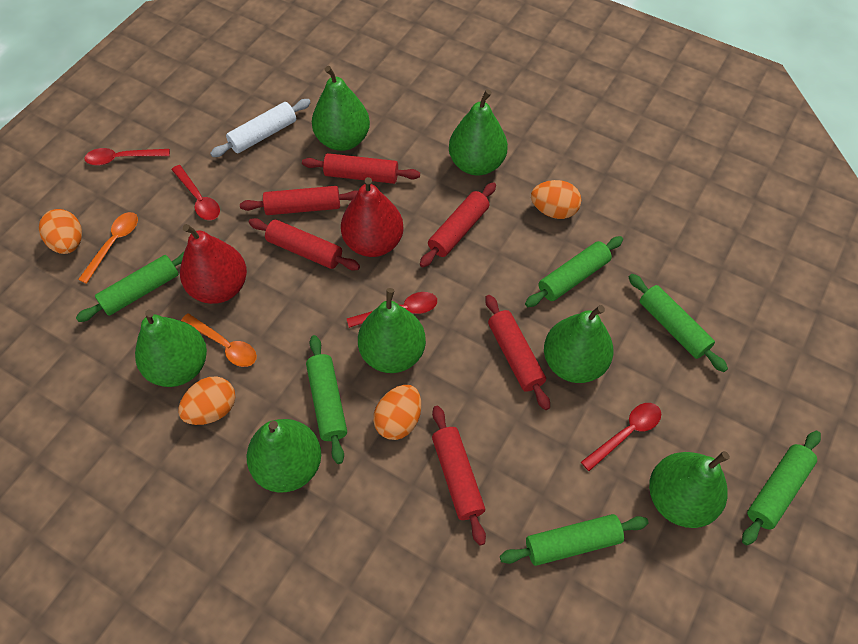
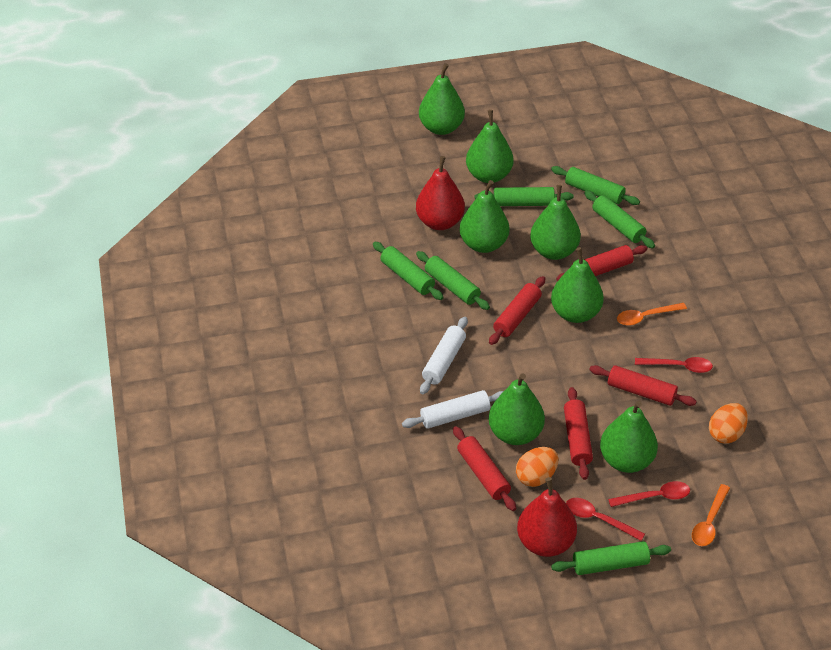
orange egg: [39,209,82,254] [178,376,235,425] [373,385,421,440] [531,180,581,219] = 4 -> [516,447,558,487] [709,403,748,444] = 2
red rolling pin: [240,186,358,215] [249,218,360,271] [302,153,420,184] [420,182,496,267] [432,406,486,546] [485,295,550,410] = 6 -> [453,426,516,511] [489,276,545,345] [556,245,648,281] [564,387,593,480] [589,365,697,406] = 5
red spoon: [84,148,170,166] [171,165,220,220] [347,292,437,328] [581,403,661,471] = 4 -> [566,498,645,541] [608,481,690,507] [635,357,713,373] = 3
white rolling pin: [210,99,311,157] = 1 -> [402,390,504,429] [420,317,468,394] = 2

